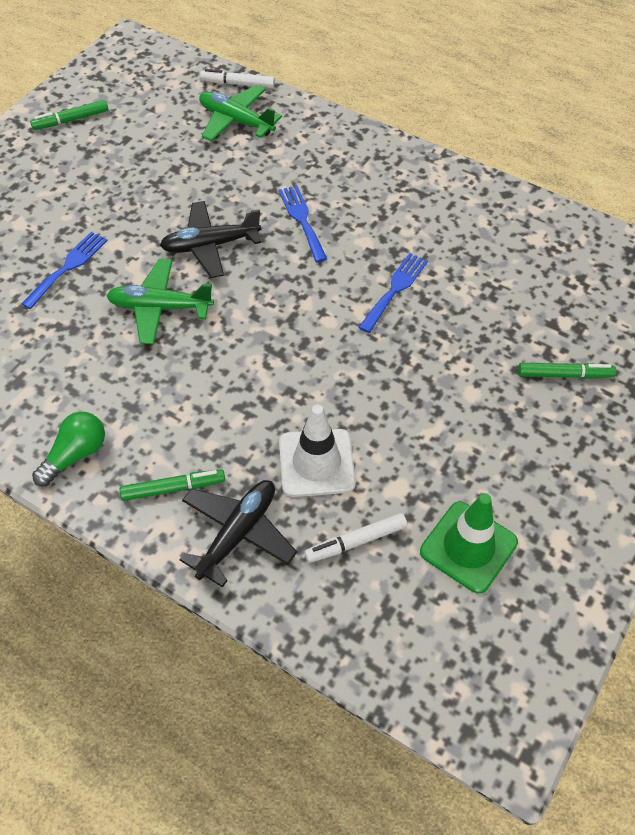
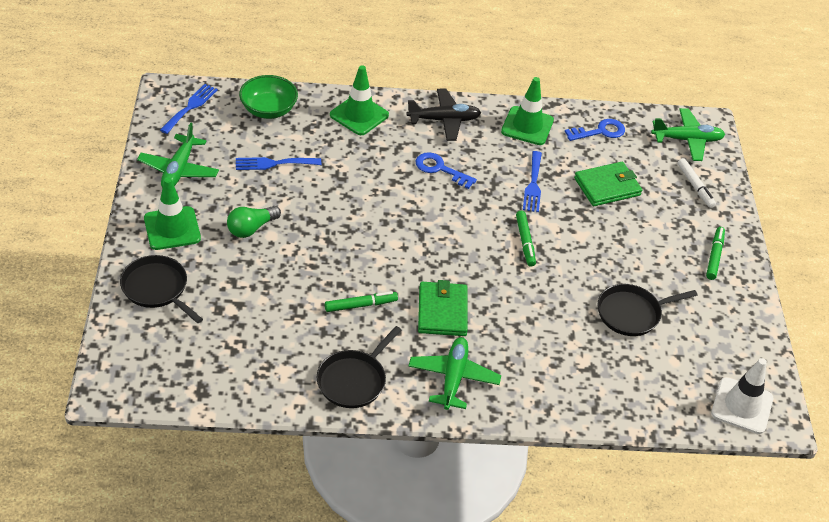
black pan: none = 0 -> [120,255,203,323] [317,326,401,408] [598,284,698,336] = 3
black plane: [160,201,262,278] [179,480,297,588] = 2 -> [406,89,481,141] = 1
blue key: none = 0 -> [416,152,477,189] [565,119,625,141] = 2
green bowl: none = 0 -> [239,75,298,119] = 1
green plane: [106,259,214,344] [199,85,282,141] = 2 -> [137,122,219,188] [408,337,501,410] [651,108,725,161] = 3
green traffic cone: [420,493,518,594] = 1 -> [144,178,201,250] [330,65,389,135] [501,77,554,145] = 3
green wallet: none = 0 -> [418,280,468,336] [574,162,642,206] = 2
white marker: [200,69,275,88] [304,513,407,563] = 2 -> [678,158,716,208] = 1

